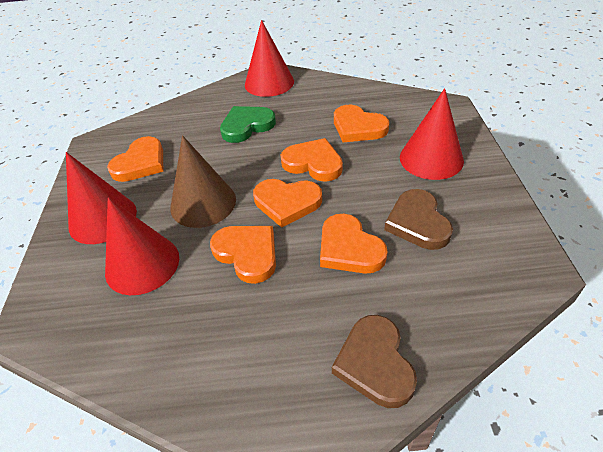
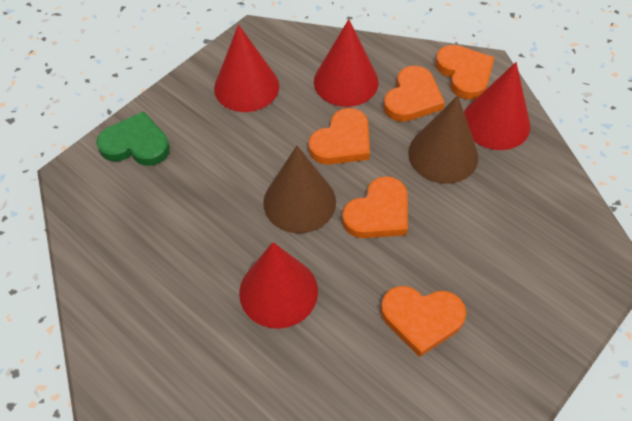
brown cone: [170,135,236,228] = 1 -> [263,146,336,233] [408,95,478,184] = 2
brown heart: [332,315,417,408] [384,189,453,250] = 2 -> none = 0
orange heart: [107,136,163,182] [210,226,276,284] [253,179,322,228] [281,138,343,182] [320,214,388,274] [334,105,389,142] = 6 -> [309,108,370,165] [342,176,408,238] [381,286,466,357] [384,66,445,122] [435,45,495,100] = 5

